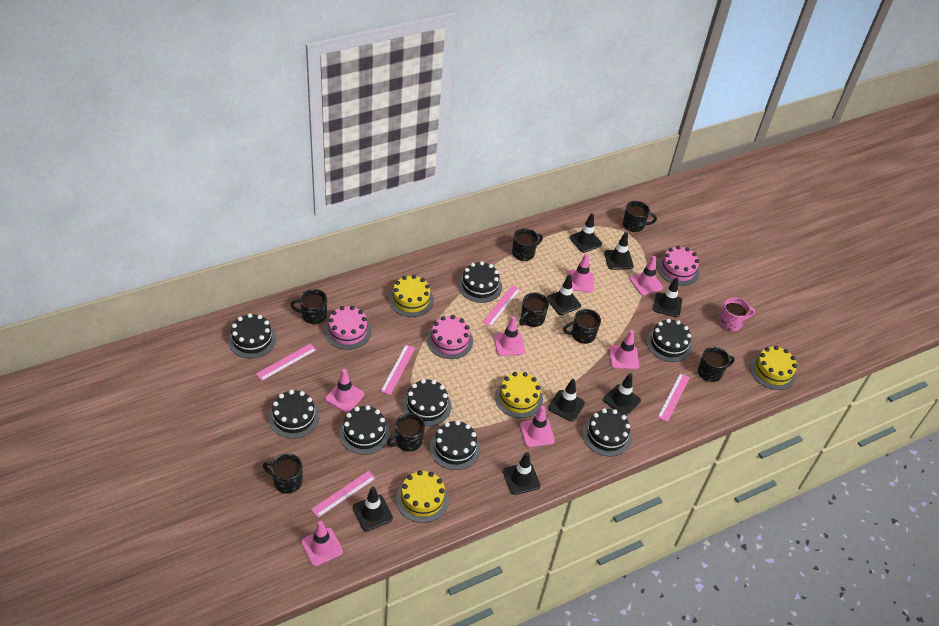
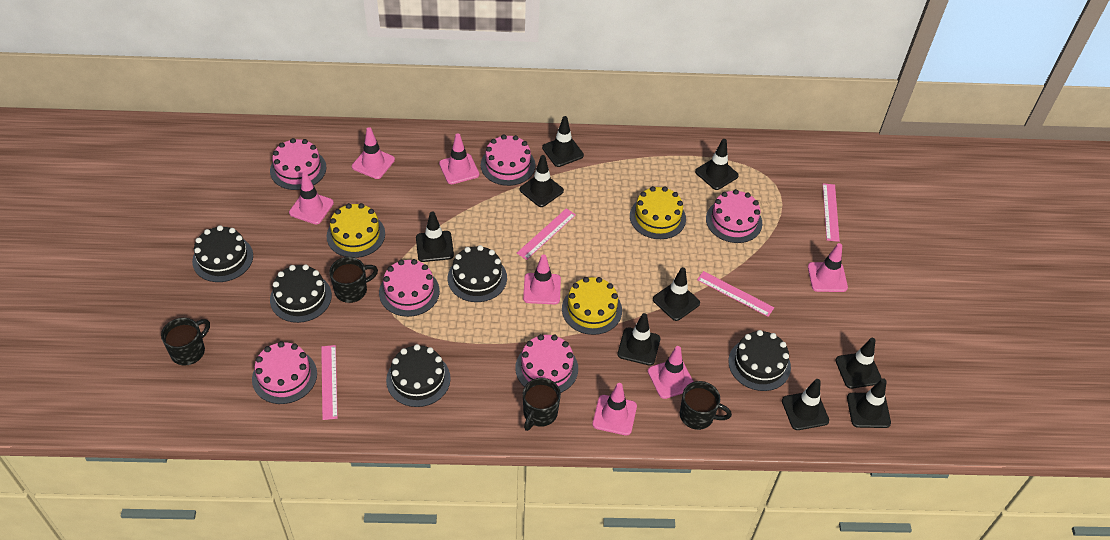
black cake: [228,313,276,358] [269,390,319,439] [339,405,390,455] [402,379,452,426] [430,420,480,470] [458,261,502,303] [582,408,632,457] [646,319,692,362] = 8 -> [192,225,253,282] [270,264,332,323] [386,344,451,407] [448,245,507,302] [728,330,791,391] = 5
black mug: [263,454,303,494] [290,289,327,324] [387,413,425,451] [512,228,543,261] [519,292,549,327] [563,309,601,344] [623,201,657,232] [698,347,735,382] = 8 -> [161,318,210,365] [329,257,378,303] [523,378,561,431] [680,381,732,430] = 4
black traffic cone: [352,487,393,531] [503,452,541,495] [547,274,581,315] [548,379,585,422] [569,213,602,253] [603,373,641,416] [604,232,634,270] [653,277,682,317] = 8 -> [416,212,454,262] [520,155,564,207] [542,116,584,167] [618,313,660,366] [653,267,700,321] [695,139,739,190] [782,379,829,430] [835,338,882,389] [847,378,891,428] = 9
pink cake: [324,306,371,350] [427,315,473,359] [657,246,700,285] = 3 -> [252,341,317,404] [270,138,326,190] [379,259,440,317] [481,135,535,186] [515,334,578,393] [706,189,762,243] = 6
pink mug: [719,297,755,331] = 1 -> none = 0
pink ruler: [256,343,316,381] [311,471,376,518] [381,345,415,395] [482,285,521,327] [658,373,690,422] = 5 -> [321,345,338,420] [517,208,576,260] [697,271,774,317] [823,183,840,242] = 4
yellow cake: [389,275,434,317] [396,470,449,523] [495,372,543,418] [750,346,797,390] = 4 -> [327,203,385,258] [562,277,622,335] [630,186,686,239] = 3

